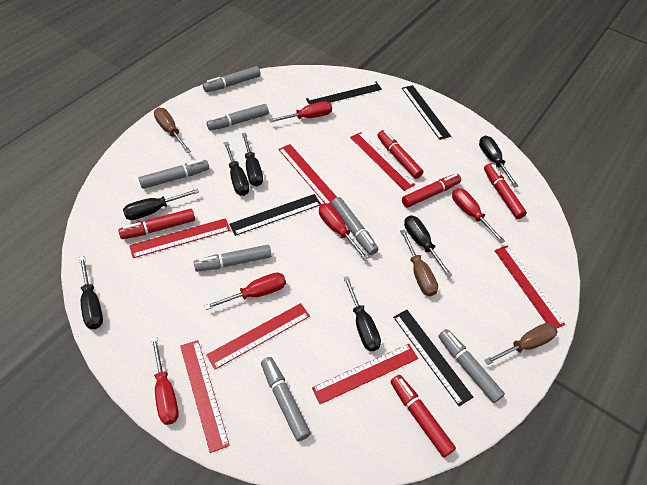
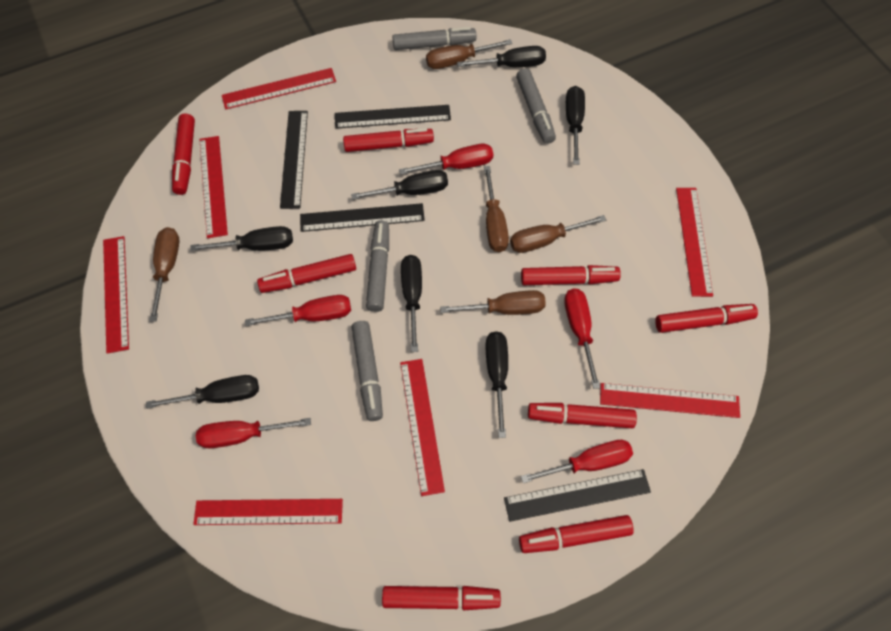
brown screwdriver: [154,108,191,153] [400,230,438,296] [484,323,558,365] = 3 -> [149,227,179,322] [426,39,512,69] [440,290,546,315] [484,166,509,252] [510,215,606,253] = 5
grey marker: [139,159,209,189] [194,245,271,272] [203,66,261,92] [207,104,269,131] [261,357,311,441] [331,197,378,255] [438,329,505,403] = 7 -> [352,321,383,421] [366,220,389,312] [392,27,476,50] [516,68,556,144] = 4
red marker: [118,209,195,239] [377,130,424,179] [390,375,456,457] [402,174,461,208] [484,163,527,219] = 5 -> [172,113,195,195] [257,254,356,293] [343,128,434,152] [382,586,501,610] [519,515,634,553] [521,265,621,285] [528,403,637,428] [655,304,758,333] = 8

